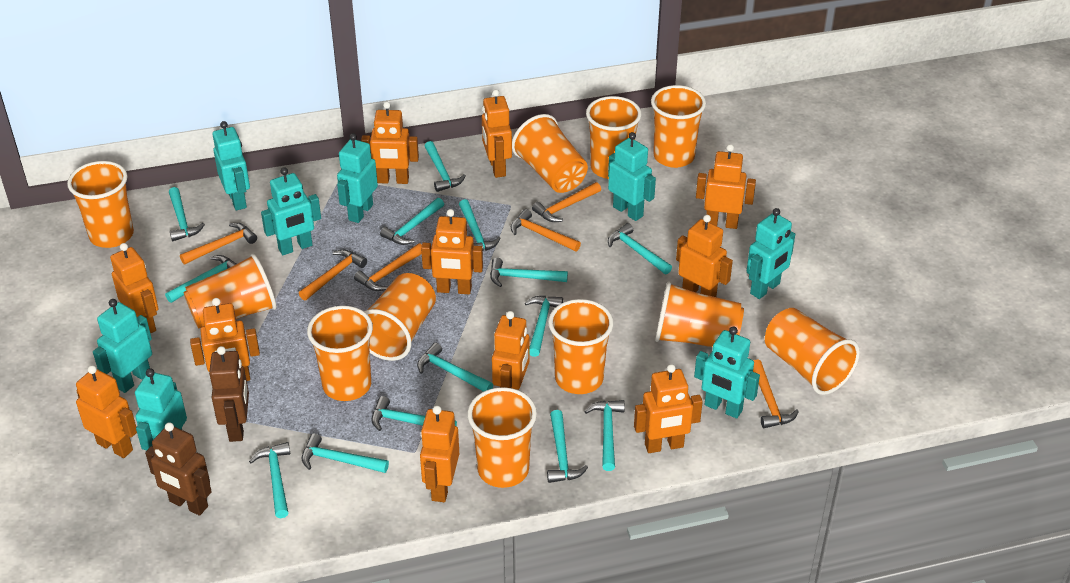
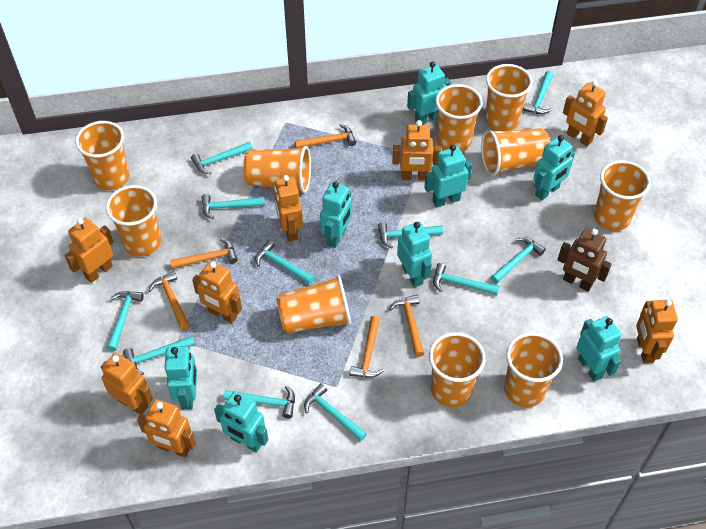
brown robot: [145,422,212,516] [209,346,249,442] = 2 -> [558,229,612,292] = 1
orange cup: [67,161,134,248] [184,254,277,328] [307,306,373,401] [364,273,436,361] [467,387,537,488] [512,114,588,193] [548,299,614,394] [586,96,642,179] [651,85,706,168] [655,281,744,347] [765,308,860,395] = 11 -> [75,121,130,190] [106,185,161,257] [243,146,311,193] [276,275,351,334] [429,332,486,407] [435,84,483,152] [481,128,551,176] [485,64,532,131] [504,332,563,407] [594,160,651,231] = 10
orange hammer: [180,223,257,264] [299,250,367,300] [354,243,422,291] [511,209,581,251] [532,182,601,222] [753,359,799,428] = 6 -> [148,271,189,330] [170,239,238,269] [295,124,356,148] [350,316,384,378] [390,295,425,357] = 5
orange robot: [76,365,137,458] [110,243,159,333] [190,298,260,381] [361,102,419,184] [420,405,459,502] [421,209,483,294] [482,89,512,178] [492,311,530,390] [634,364,703,453] [676,215,733,297] [696,144,756,229] = 11 -> [65,218,114,283] [101,353,153,414] [137,399,196,458] [192,261,242,323] [274,175,303,242] [392,120,441,181] [563,80,608,146] [636,299,678,363] = 8
turquoise hammer: [165,255,236,303] [169,187,205,241] [249,442,290,518] [302,433,389,473] [371,396,457,431] [380,198,444,245] [417,343,493,392] [425,141,466,192] [459,199,501,251] [490,258,568,287] [525,296,563,357] [547,410,588,483] [584,400,625,471] [608,223,672,274] = 14 -> [107,291,144,351] [123,336,195,375] [191,142,253,174] [202,194,265,219] [224,385,295,418] [255,240,315,285] [304,383,367,441] [378,222,443,248] [433,263,499,295] [491,237,546,284] [523,71,553,114] = 11

